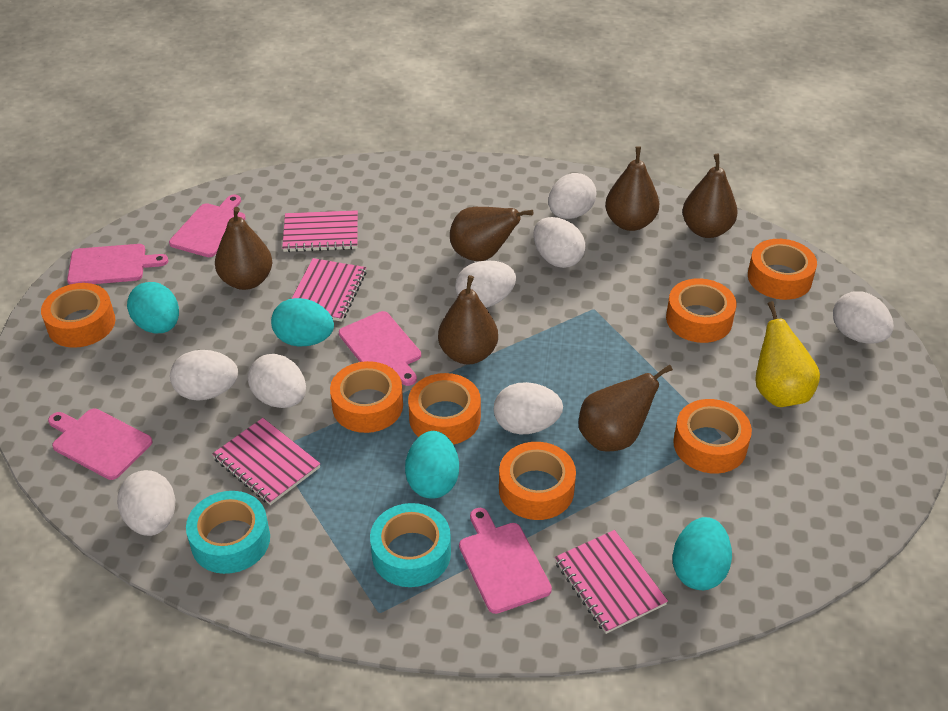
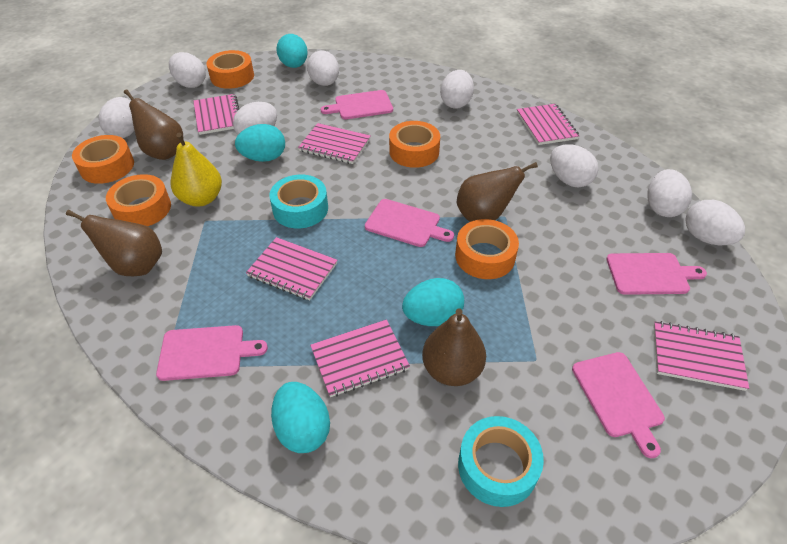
brown pear: [215,207,272,290] [438,275,498,365] [450,207,533,261] [579,364,673,452] [605,146,660,231] [682,153,738,238] = 6 -> [66,210,162,276] [124,89,184,160] [422,309,486,386] [457,162,538,222] = 4
orange tape: [41,283,115,348] [330,361,403,433] [408,373,481,445] [499,442,576,520] [666,278,736,343] [673,399,752,474] [748,239,817,300] = 7 -> [72,135,134,184] [106,174,171,226] [206,50,254,89] [389,121,440,168] [455,219,519,279] = 5
pink notebook: [212,418,321,505] [282,210,358,252] [291,258,366,322] [555,530,668,634] = 4 -> [193,94,239,135] [246,237,337,301] [298,123,370,164] [310,320,410,397] [517,104,579,145] [653,321,749,391] = 6

